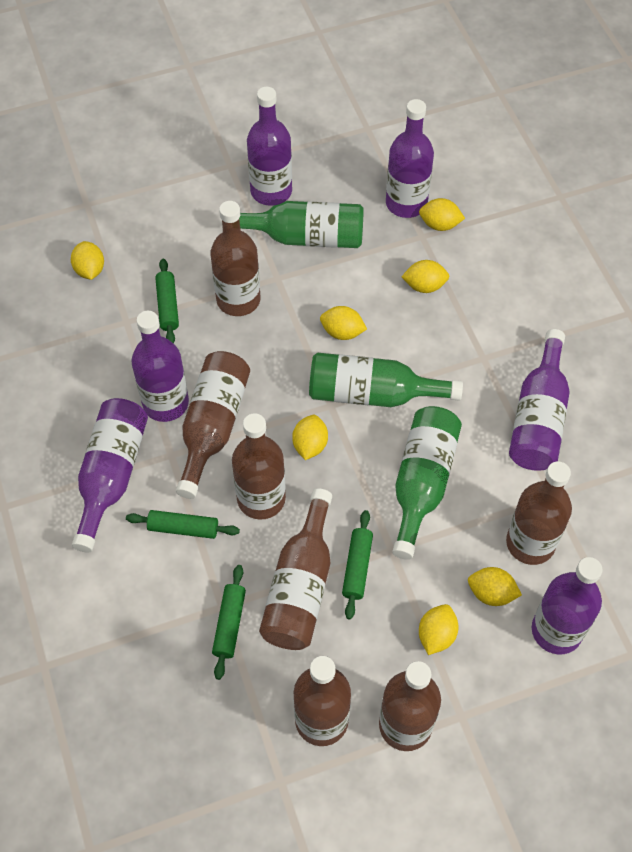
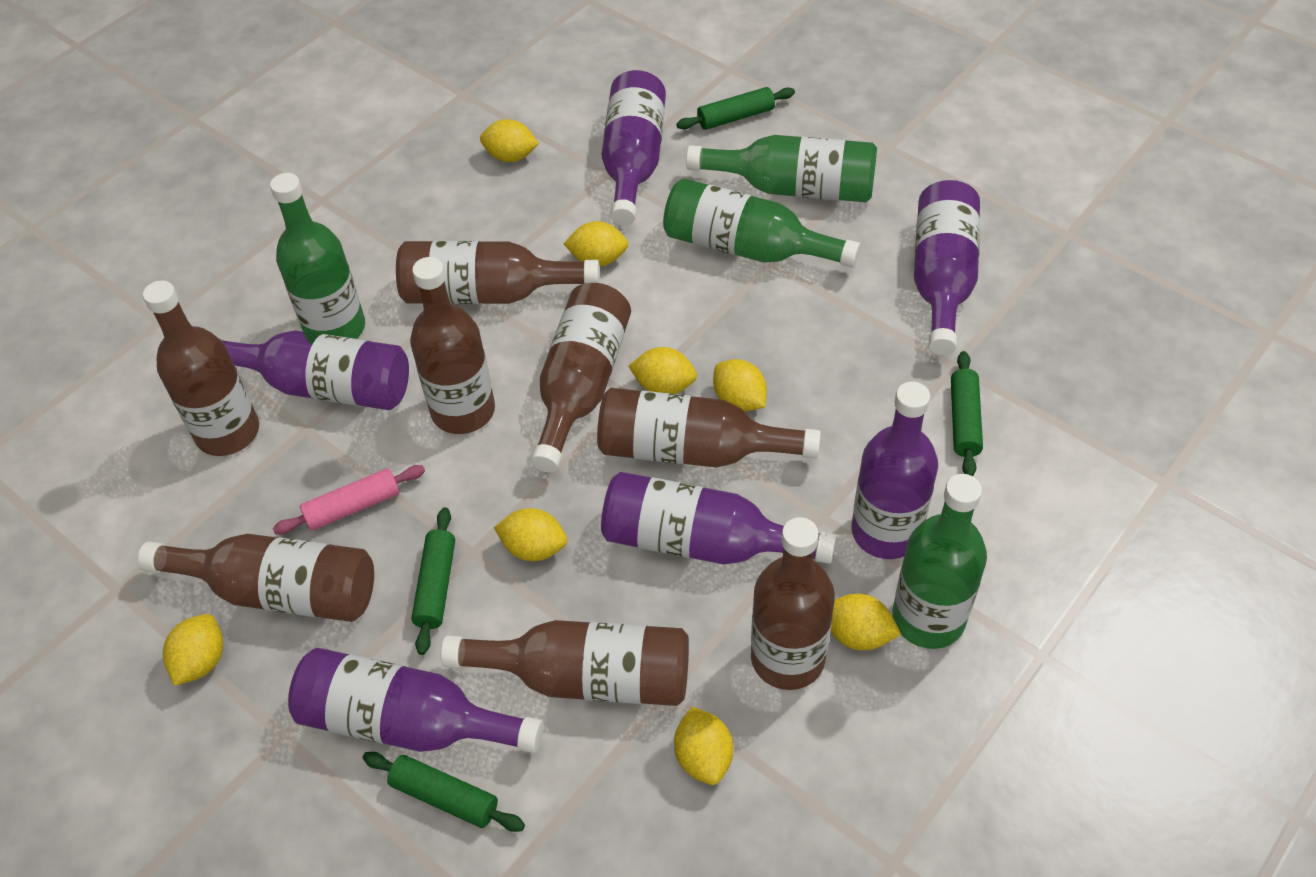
brown bottle: [176,351,250,499] [211,201,260,316] [232,413,286,520] [259,488,332,650] [294,656,351,746] [379,661,441,751] [506,461,572,565] = 7 -> [138,534,374,622] [143,280,259,456] [396,241,600,304] [410,257,495,434] [441,620,689,706] [531,283,631,472] [597,388,821,467] [751,517,835,690] = 8
green bottle: [239,201,364,248] [309,352,463,407] [392,406,462,560] = 3 -> [270,173,365,339] [663,178,861,268] [686,135,877,202] [892,474,987,649] = 4
pink rolling pin: none = 0 -> [273,465,425,534] = 1
yellow lemon: [71,241,104,280] [292,415,328,460] [320,306,367,340] [401,260,449,293] [419,198,465,231] [419,604,458,655] [468,567,522,606] = 7 -> [163,614,223,686] [480,119,539,162] [494,508,567,561] [564,221,628,267] [629,347,697,394] [674,707,733,785] [713,359,767,411] [831,594,901,650] = 8

